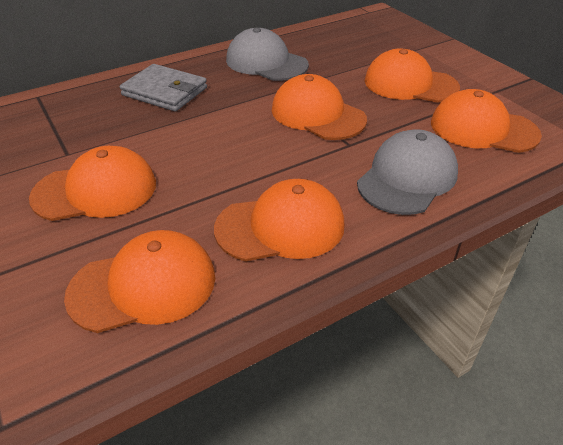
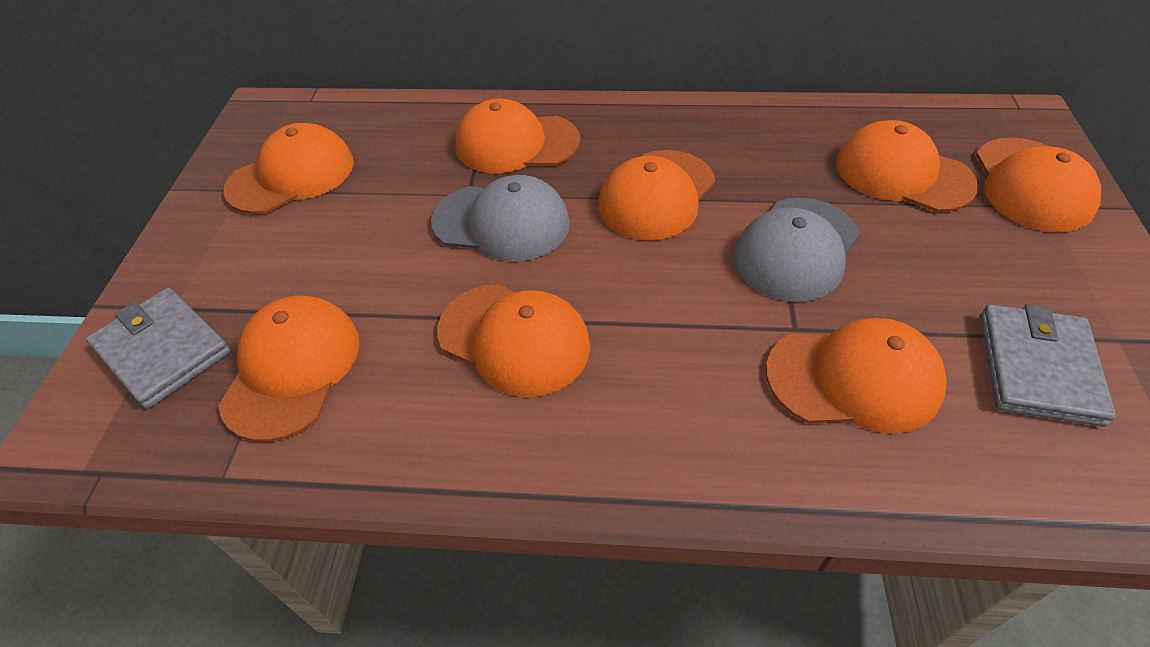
grey wallet: [120,64,207,112] = 1 -> [86,288,230,409] [980,304,1116,427] = 2
orange cap: [29,146,156,221] [64,230,215,333] [214,179,345,262] [272,74,367,140] [365,48,460,103] [431,89,542,153] = 6 -> [218,296,359,442] [223,123,354,214] [437,284,590,398] [455,98,580,173] [598,150,715,241] [766,318,947,434] [836,120,979,212] [976,138,1101,232] = 8

